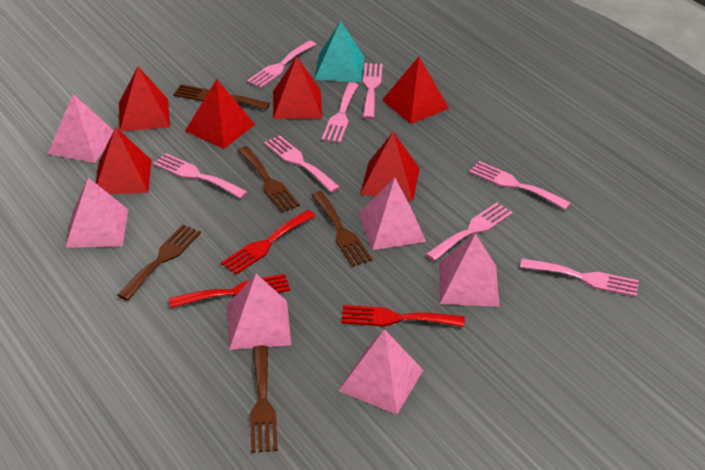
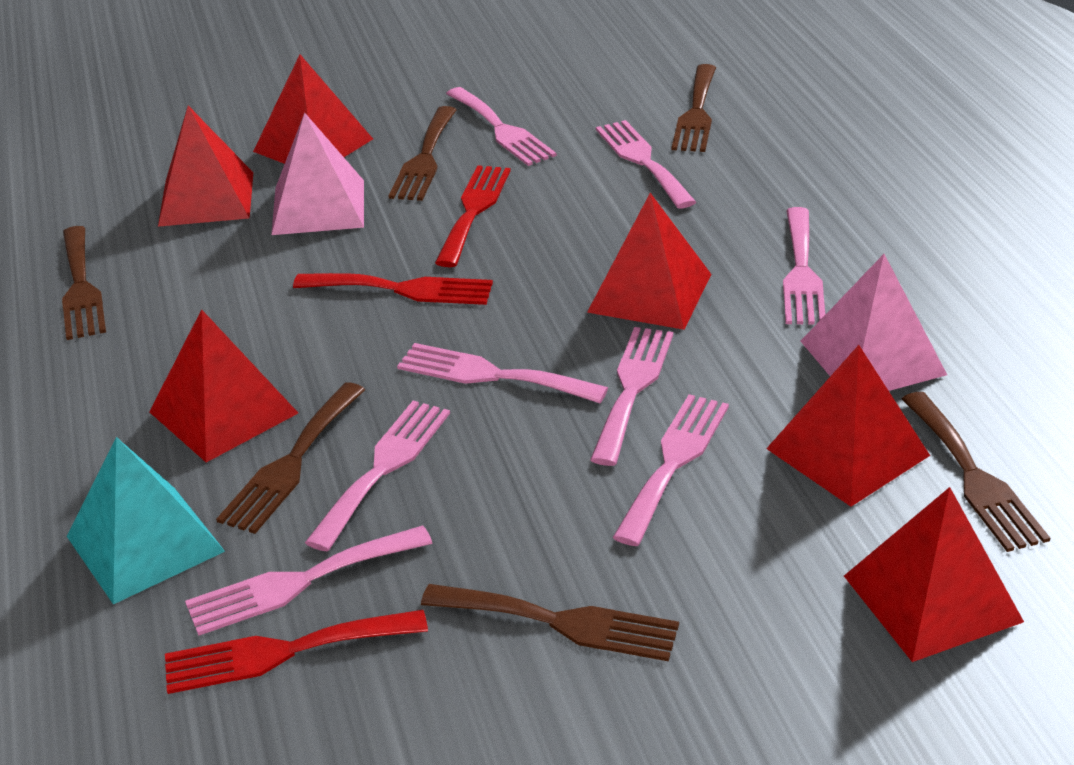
brown fork: [117,225,201,301] [173,84,270,110] [237,146,300,213] [250,345,278,453] [311,191,372,267] = 5 -> [62,226,106,340] [216,382,365,534] [388,106,457,201] [421,584,679,661] [672,64,716,152] [902,392,1050,552] = 6
pink pyramid: [47,94,114,163] [65,177,128,248] [227,274,291,350] [339,329,423,415] [358,178,426,250] [439,234,499,307] = 6 -> [271,113,364,235] [801,254,947,391] = 2

